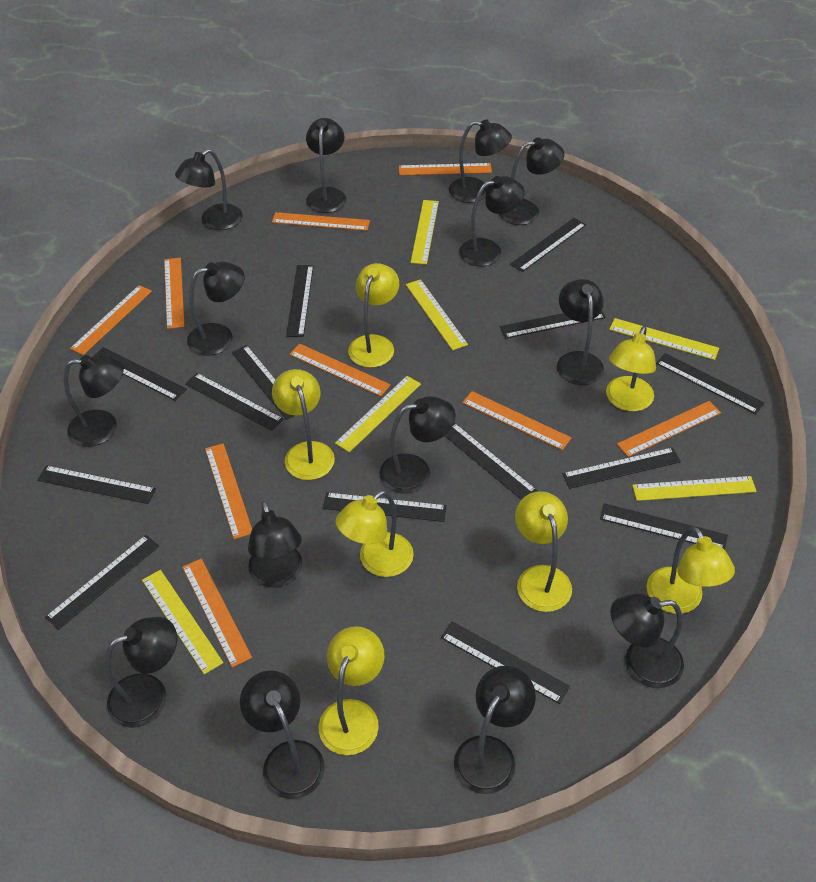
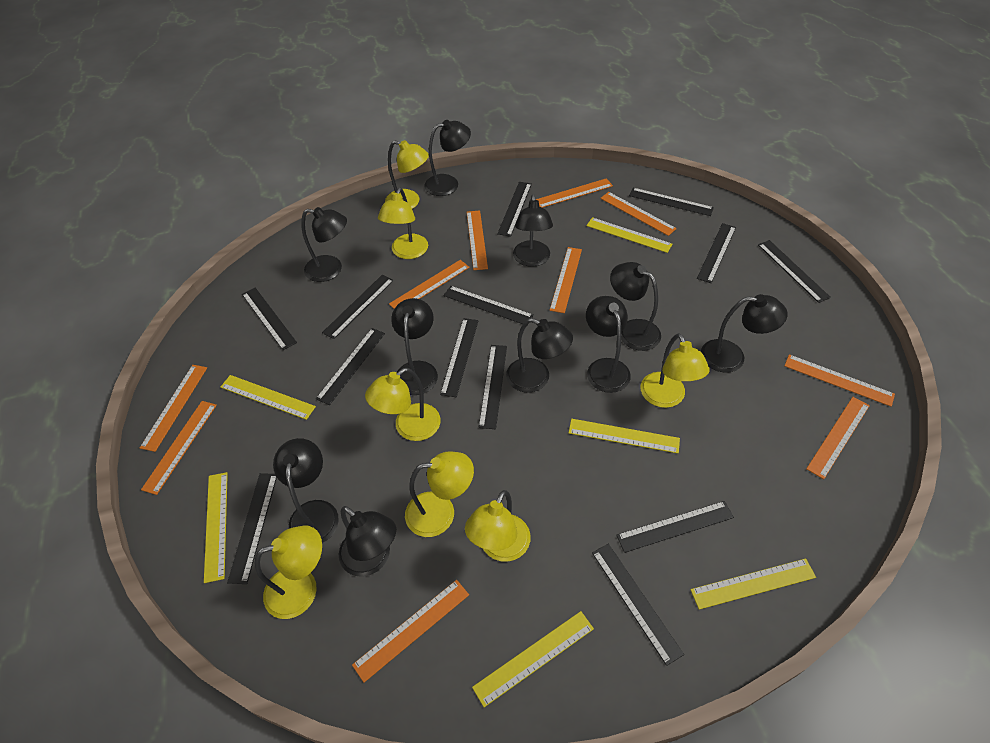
black lamp: [64,355,124,447] [105,617,177,728] [175,149,243,230] [187,262,244,356] [240,670,325,799] [248,501,302,588] [306,118,346,213] [379,397,456,494] [449,120,512,203] [454,666,536,794] [459,176,525,266] [499,137,564,225] [557,279,604,385] [610,593,684,688] = 14 -> [273,438,339,543] [301,207,347,282] [339,506,396,576] [391,298,438,395] [424,120,471,196] [506,318,573,393] [513,194,553,267] [586,296,631,393] [610,262,661,351] [701,294,788,372] = 10
black ruler: [38,465,156,504] [45,535,159,630] [94,347,187,401] [185,373,284,431] [232,345,295,420] [286,265,313,337] [323,492,447,522] [441,621,570,704] [445,423,537,500] [500,311,606,339] [510,218,586,272] [562,447,681,489] [600,503,728,550] [656,353,765,414] = 14 -> [227,473,277,584] [242,288,297,350] [316,328,385,405] [322,275,394,339] [440,318,478,398] [443,286,534,324] [479,345,507,429] [497,182,532,237] [592,544,684,666] [616,501,734,553] [629,188,714,216] [697,223,736,283] [758,240,831,303] = 13
orange ruler: [70,285,152,355] [164,258,185,329] [182,559,252,667] [205,443,252,539] [272,212,370,231] [289,344,391,396] [399,163,492,175] [462,391,571,450] [617,401,721,457] = 9 -> [140,365,207,452] [141,401,217,495] [352,580,469,683] [389,260,470,309] [467,210,488,270] [535,178,613,208] [550,247,582,313] [600,192,677,236] [784,354,895,407] [806,397,870,479] = 10

